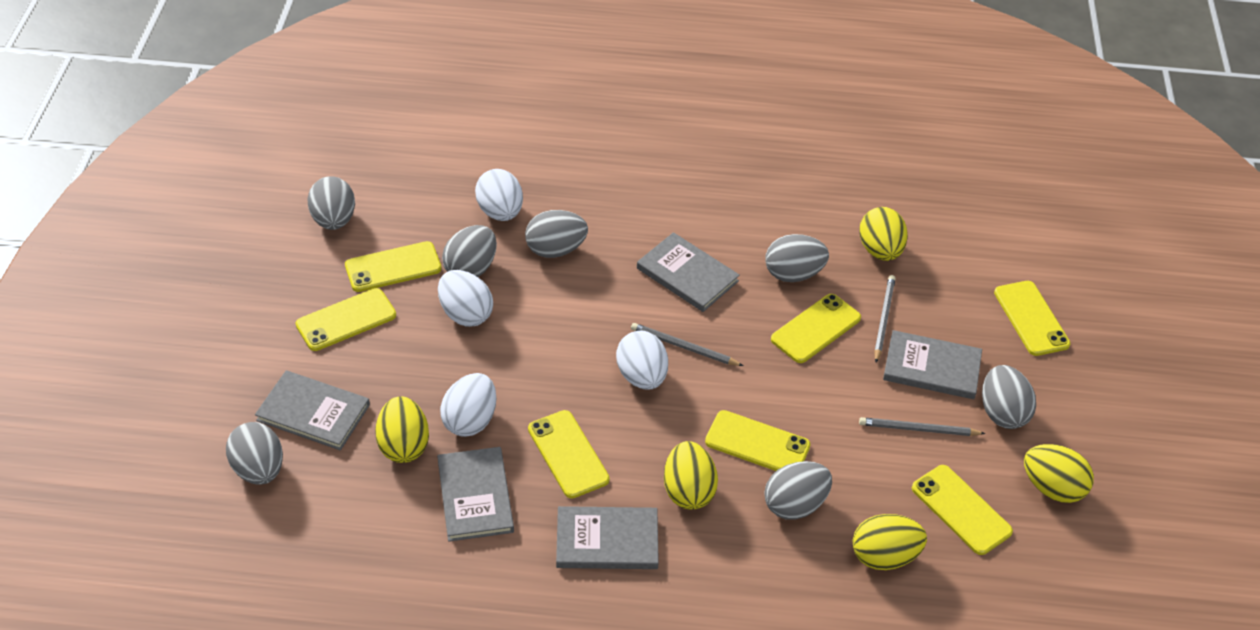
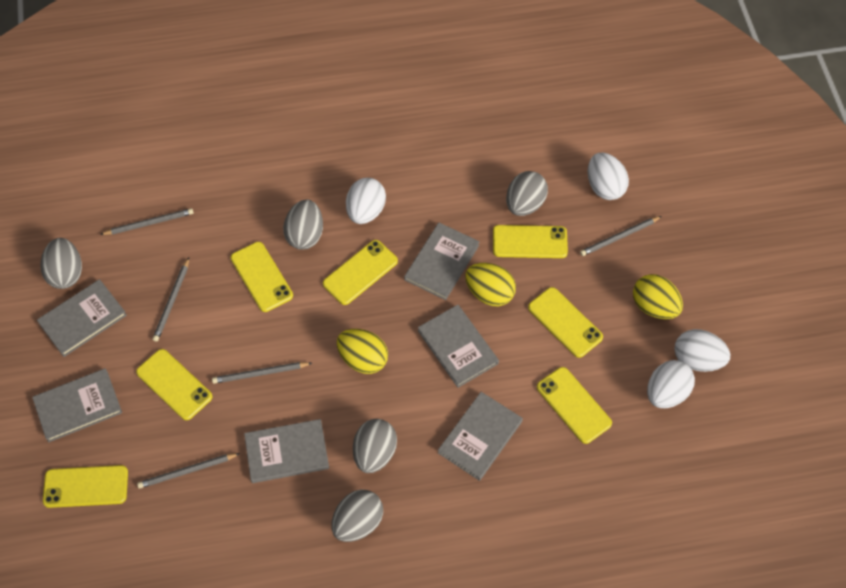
grey book: [255,370,370,450] [437,447,514,542] [556,506,659,569] [637,232,740,312] [883,330,982,399] = 5 -> [32,368,122,442] [37,279,127,357] [244,419,329,483] [404,223,480,300] [418,305,499,388] [438,392,523,481] = 6
grey egg: [226,422,283,485] [308,176,355,230] [442,225,497,277] [525,210,588,258] [764,461,832,520] [765,234,829,282] [982,365,1036,429] = 7 -> [40,238,82,289] [283,200,323,250] [331,490,383,542] [353,419,397,473] [506,171,548,216] = 5
grey pencil: [631,323,743,366] [859,417,986,436] [874,275,896,363] = 3 -> [100,208,194,235] [137,453,240,489] [152,258,189,342] [212,362,312,384] [580,216,662,256] = 5
yellow egg: [375,396,429,463] [664,441,718,509] [853,514,927,570] [859,207,908,261] [1024,444,1094,503] = 5 -> [337,329,388,374] [465,263,516,306] [633,274,683,319] = 3

